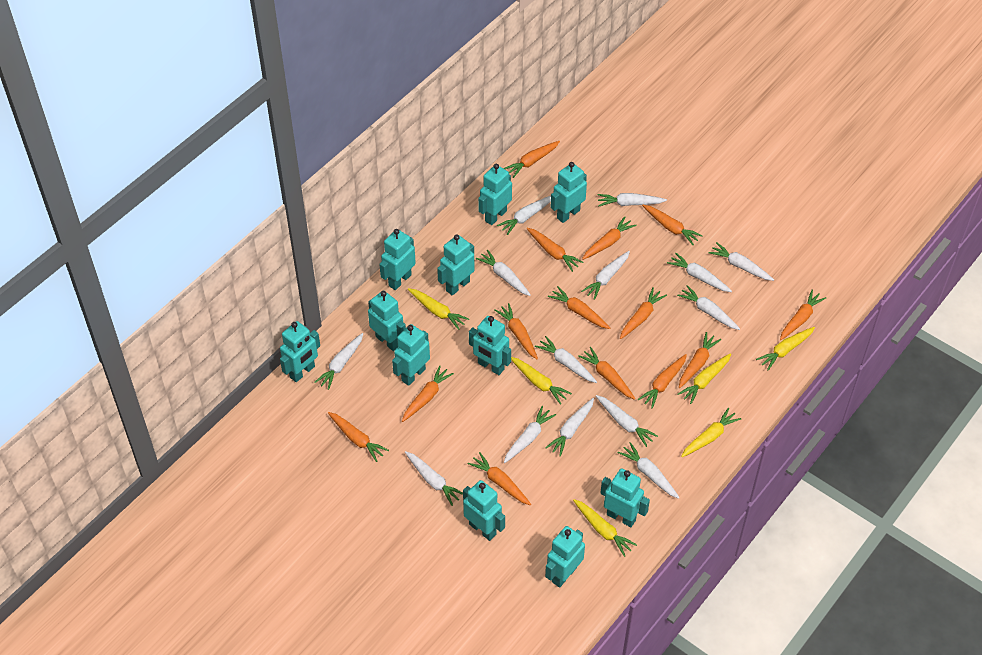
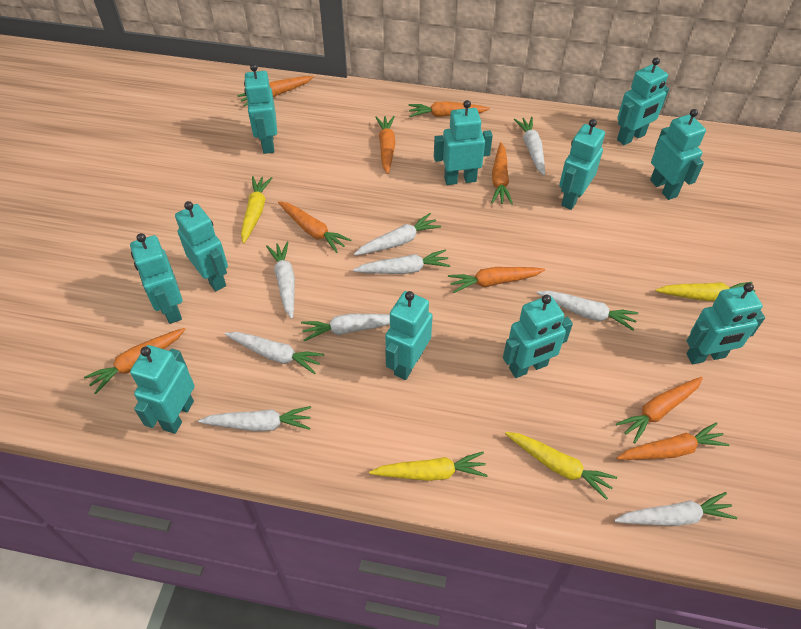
orange carrot: [328,412,389,462] [402,365,454,422] [467,452,531,505] [495,303,538,359] [503,141,560,178] [527,228,583,272] [548,286,610,329] [578,347,635,400] [582,216,637,260] [620,287,667,339] [638,354,687,408] [642,205,703,245] [679,332,721,388] [780,290,826,340] = 14 -> [84,328,185,394] [237,76,314,106] [278,201,351,253] [375,116,395,174] [408,101,490,117] [448,267,545,293] [491,142,513,204] [616,377,703,443] [617,422,729,460] = 9
white carrot: [314,333,363,390] [405,451,463,506] [476,250,531,296] [497,196,551,235] [504,406,556,463] [535,336,597,383] [545,398,594,457] [581,251,630,300] [596,395,658,447] [598,193,667,206] [618,442,680,499] [667,253,732,292] [677,285,740,330] [708,242,774,281] = 14 -> [198,406,311,431] [225,332,324,374] [266,241,295,319] [301,314,390,341] [353,250,450,274] [354,213,441,256] [514,117,545,175] [537,291,638,331] [614,492,737,526] = 9
yellow carrot: [408,288,469,330] [511,357,572,405] [573,499,637,557] [677,353,731,404] [681,408,741,457] [756,327,815,370] = 6 -> [241,176,272,244] [369,452,488,481] [505,432,617,500] [656,282,755,301] = 4

